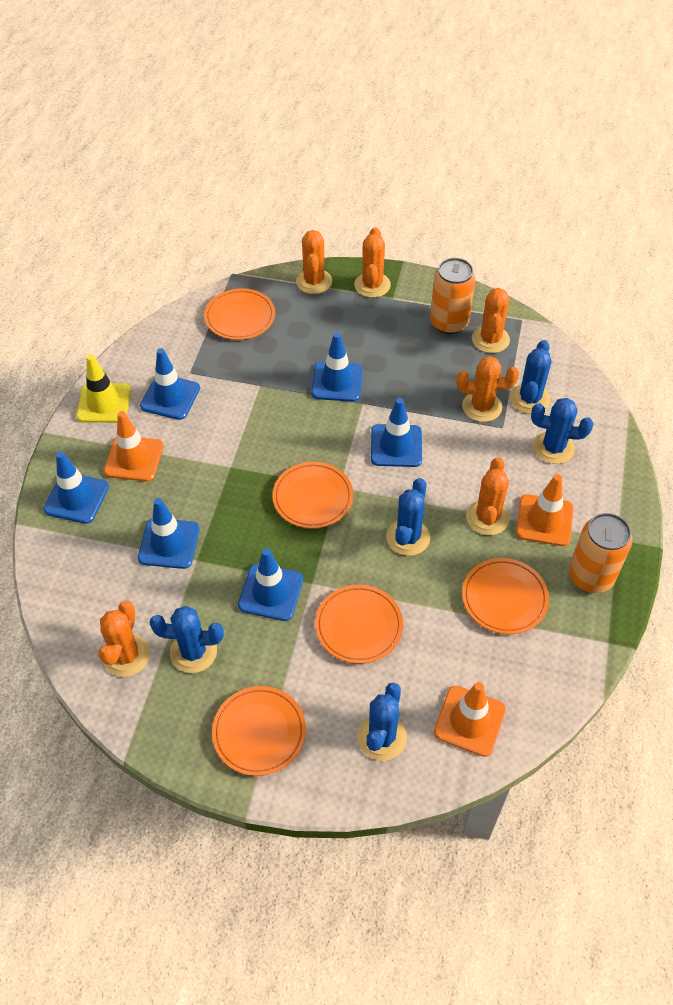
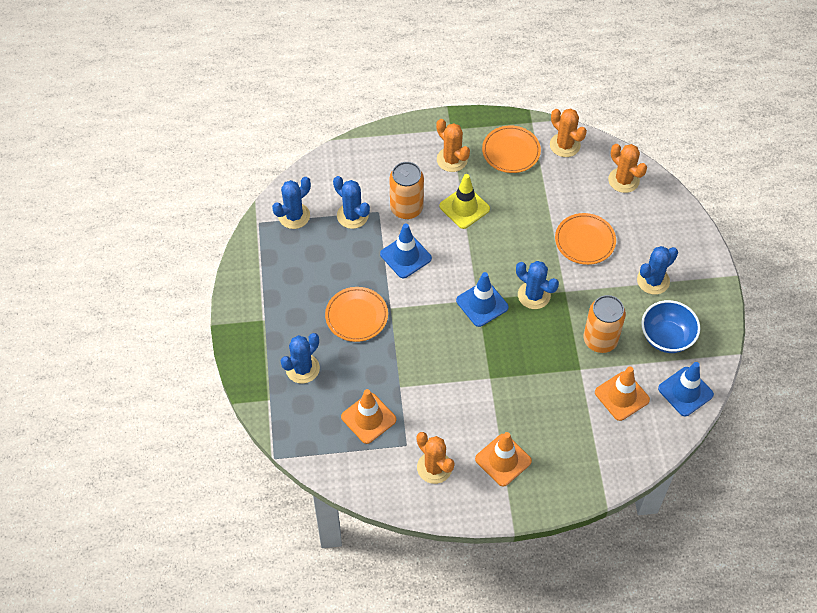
blue bowl: none = 0 -> [641,300,700,353] = 1
blue traffic cone: [43,451,109,524] [138,498,199,569] [140,348,200,420] [238,548,303,621] [311,332,363,402] [371,398,422,467] = 6 -> [380,223,432,278] [456,272,509,327] [658,362,714,416] = 3
orange cactus: [99,601,150,677] [296,230,332,294] [354,227,391,298] [457,356,519,422] [466,457,510,535] [472,288,510,353] = 6 -> [417,432,455,484] [436,119,470,172] [550,108,587,157] [608,144,647,193] = 4
orange plate: [204,288,275,340] [212,686,306,776] [272,462,353,529] [315,585,403,664] [462,558,549,634] = 5 -> [325,287,388,342] [482,126,541,173] [555,213,616,265] = 3

